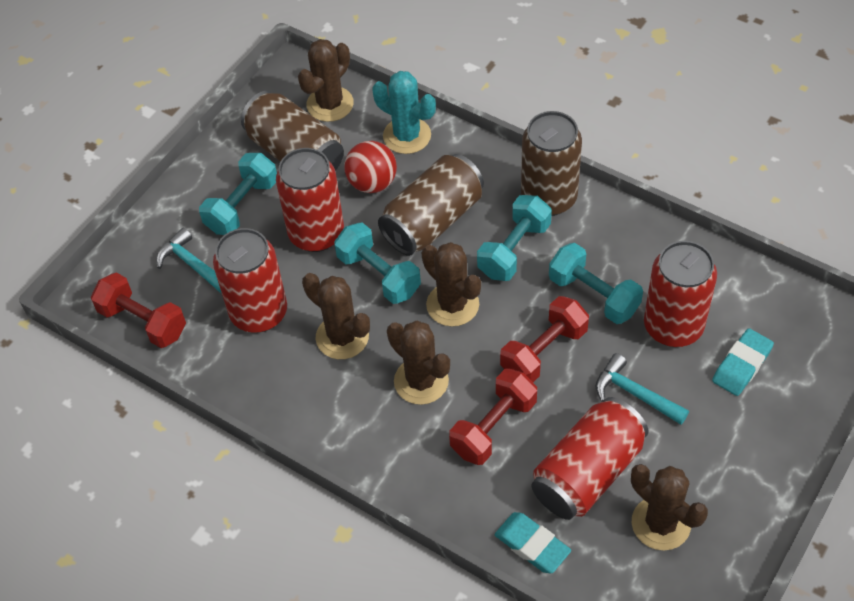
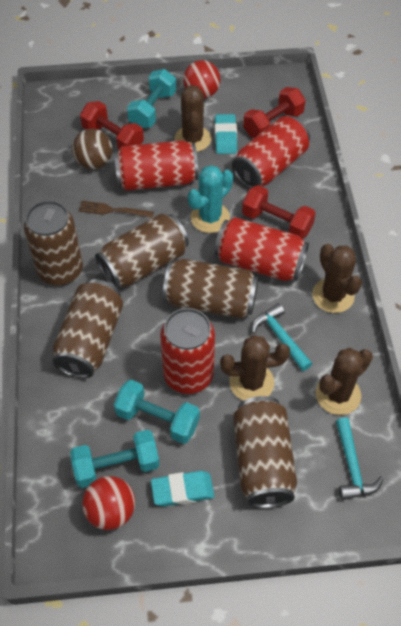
brown ball: none = 0 -> [72,129,113,169] = 1
brown cactus: [298,39,354,122] [302,273,370,359] [387,321,450,405] [422,242,481,326] [631,464,708,550] = 5 -> [174,85,211,152] [220,335,290,401] [312,244,362,313] [316,348,373,415] = 4
brown can: [241,91,344,171] [378,154,484,256] [521,111,582,216] = 3 -> [24,200,83,286] [52,279,123,378] [95,214,189,288] [163,259,258,318] [233,396,297,508] = 5
brown fork: none = 0 -> [79,201,154,218] = 1
red ball: [344,141,397,193] = 1 -> [82,476,135,530] [183,60,221,99] = 2
turquoise dumbbell: [199,153,277,235] [334,222,421,304] [477,195,552,281] [549,243,643,324] = 4 -> [70,430,160,488] [114,380,200,444] [127,69,176,128] = 3

